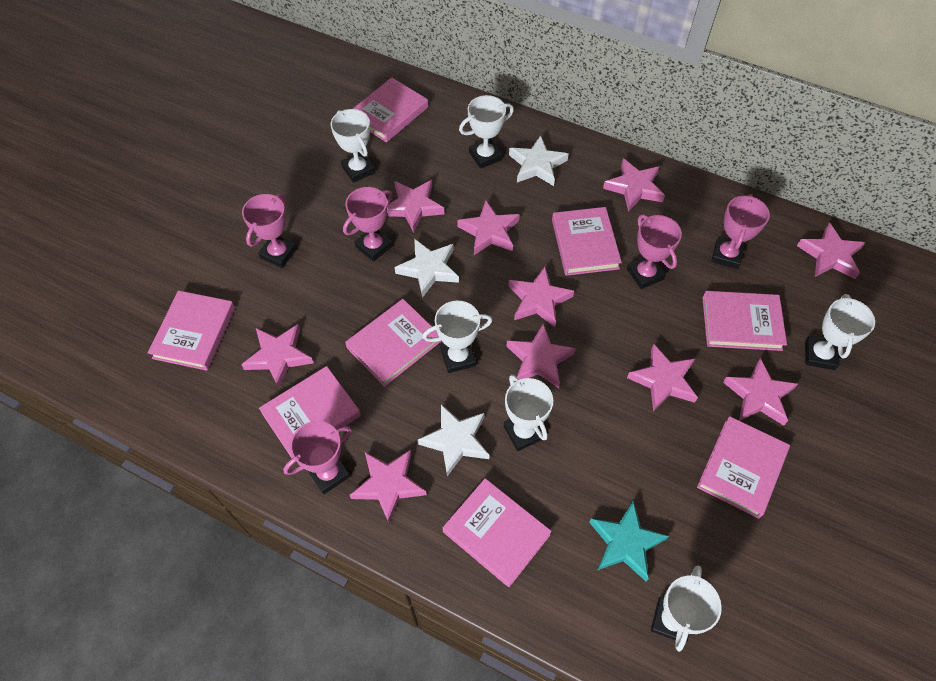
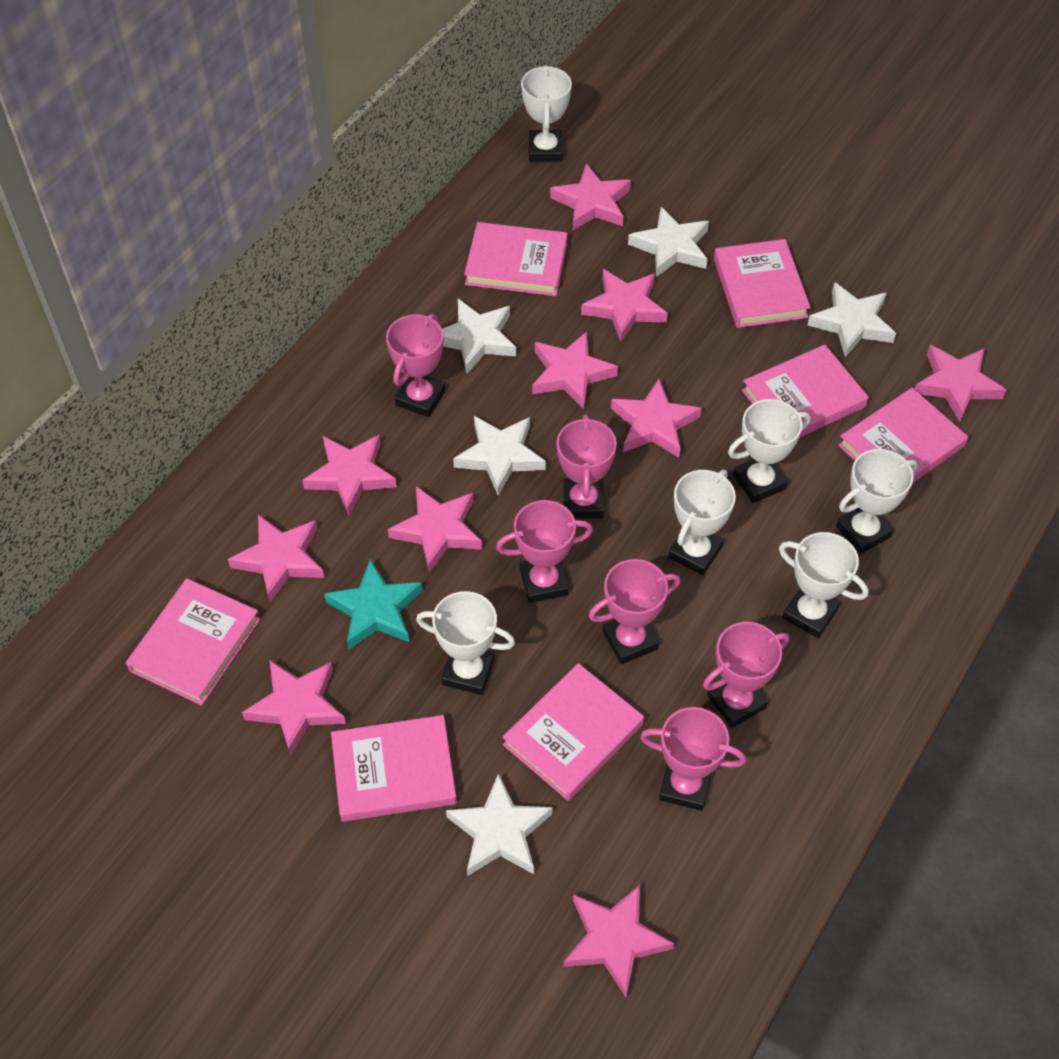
pink book: [148,290,235,371] [259,366,361,458] [345,299,441,387] [353,77,428,142] [443,478,552,587] [552,207,622,276] [697,416,790,519] [702,291,787,351] = 8 -> [126,578,260,706] [331,715,457,822] [464,222,567,296] [502,663,644,801] [714,239,811,328] [742,345,869,438] [838,388,968,483] = 7
pink trophy: [242,193,297,268] [283,421,352,494] [343,187,393,262] [627,214,682,289] [711,194,770,269] = 5 -> [386,314,445,417] [496,500,593,603] [557,414,617,518] [589,559,680,664] [640,707,746,811] [703,622,789,728] = 6
white star: [394,239,459,298] [417,404,490,476] [509,135,569,186] = 3 -> [442,299,516,374] [446,773,553,876] [453,416,546,496] [628,207,709,277] [808,282,896,357] = 5

